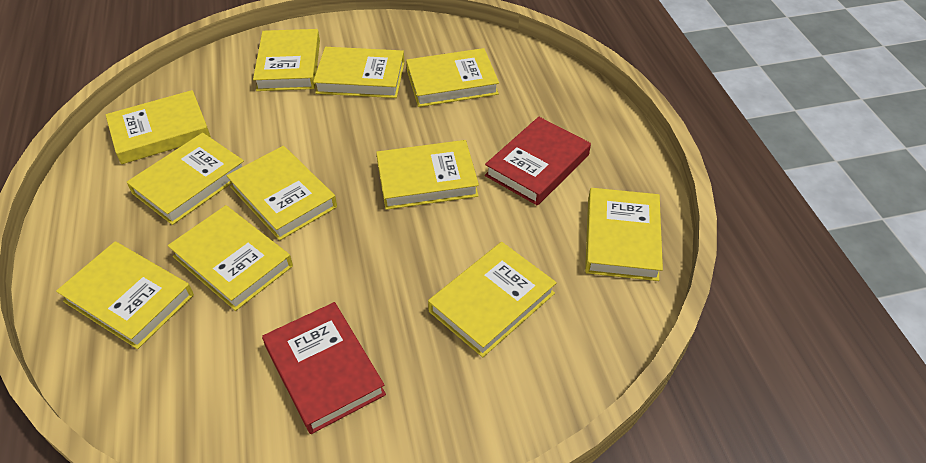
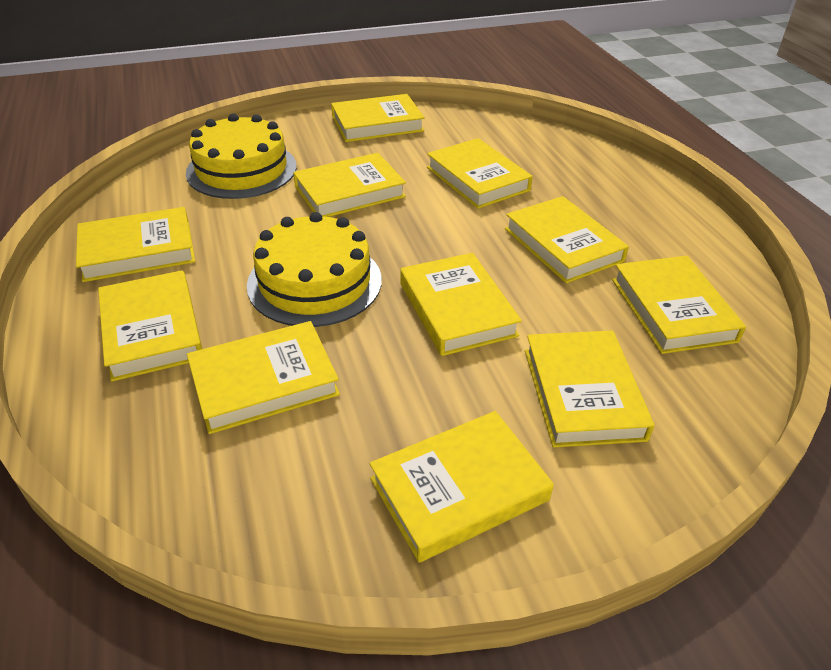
red book: [262,302,386,434] [485,117,591,206] = 2 -> none = 0
yellow cake: none = 0 -> [186,113,297,199] [247,212,382,327] = 2

